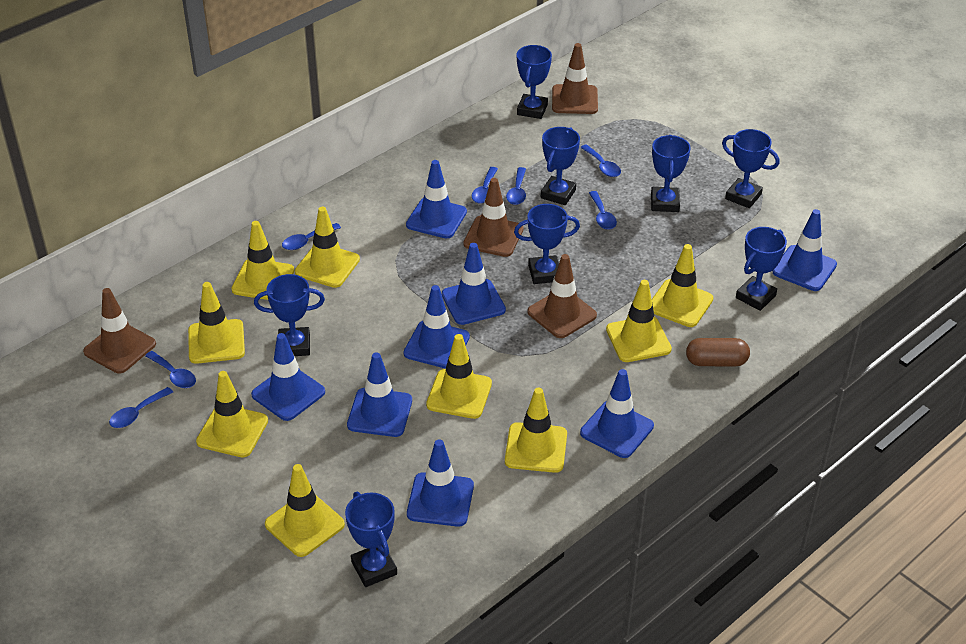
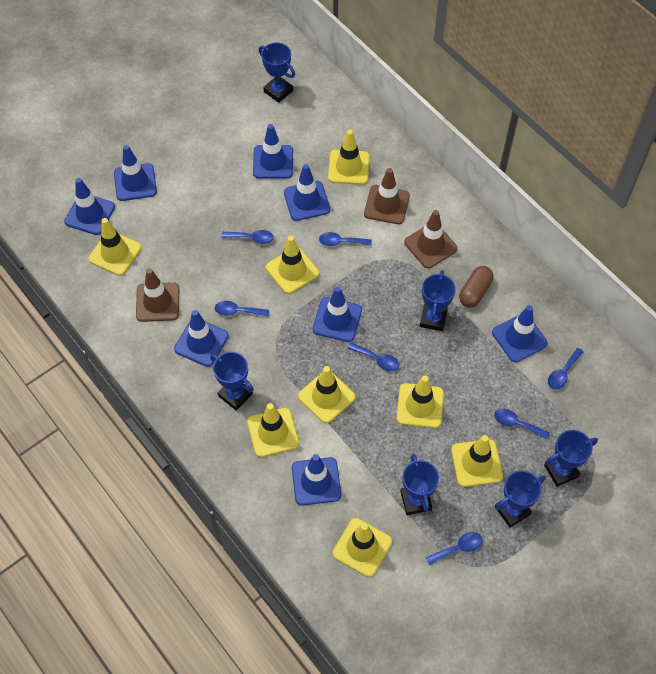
blue trophy: [254,274,325,356] [345,492,397,587] [514,204,580,284] [517,45,552,119] [541,127,580,205] [651,135,691,212] [722,129,779,208] [736,227,787,311] = 8 -> [210,352,254,410] [259,43,295,103] [400,454,439,515] [420,270,456,331] [495,471,546,527] [544,430,598,487] = 6
brown traffic cone: [83,288,156,373] [463,178,523,257] [527,254,597,338] [552,43,598,114] = 4 -> [136,268,179,322] [364,168,410,224] [404,210,458,268] = 3
yellow traffic cone: [188,282,245,364] [196,371,268,458] [231,221,294,300] [265,464,345,557] [295,207,360,288] [426,334,492,419] [505,388,567,473] [606,280,672,362] [651,244,713,327] = 9 -> [89,218,142,276] [247,403,299,457] [266,236,319,294] [298,366,356,423] [328,130,370,185] [333,518,392,577] [397,376,444,428] [451,435,503,487] = 8

